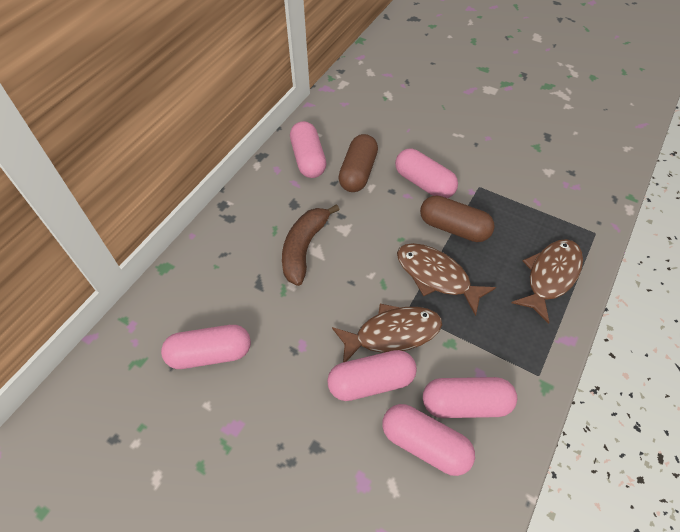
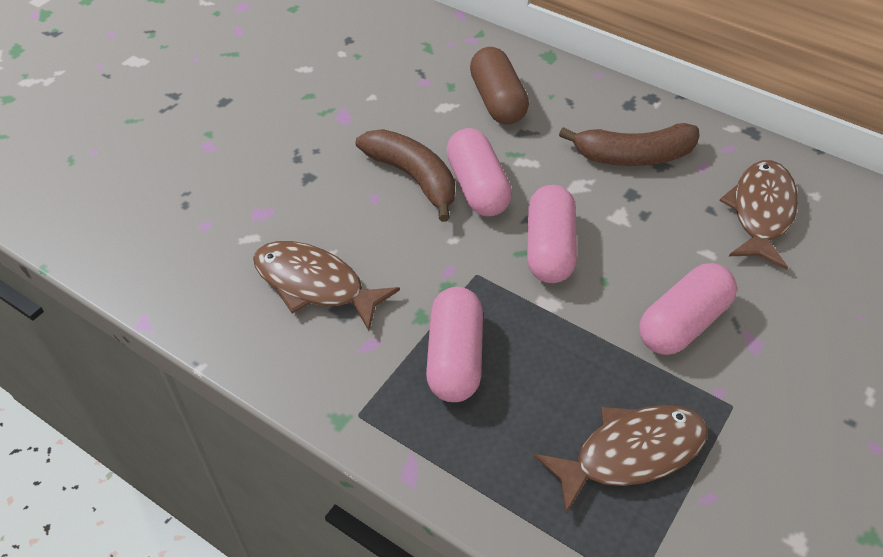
brown banana: [282,204,340,286] = 1 -> [356,129,455,222] [559,123,700,166] = 2
brown capsule: [338,134,378,192] [420,195,495,242] = 2 -> [470,47,529,125] = 1
pink capsule: [161,325,251,369] [290,121,326,178] [327,350,417,401] [382,404,475,476] [395,149,458,198] [423,377,517,418] = 6 -> [426,287,483,402] [446,128,512,216] [527,185,577,283] [639,263,737,355] = 4

